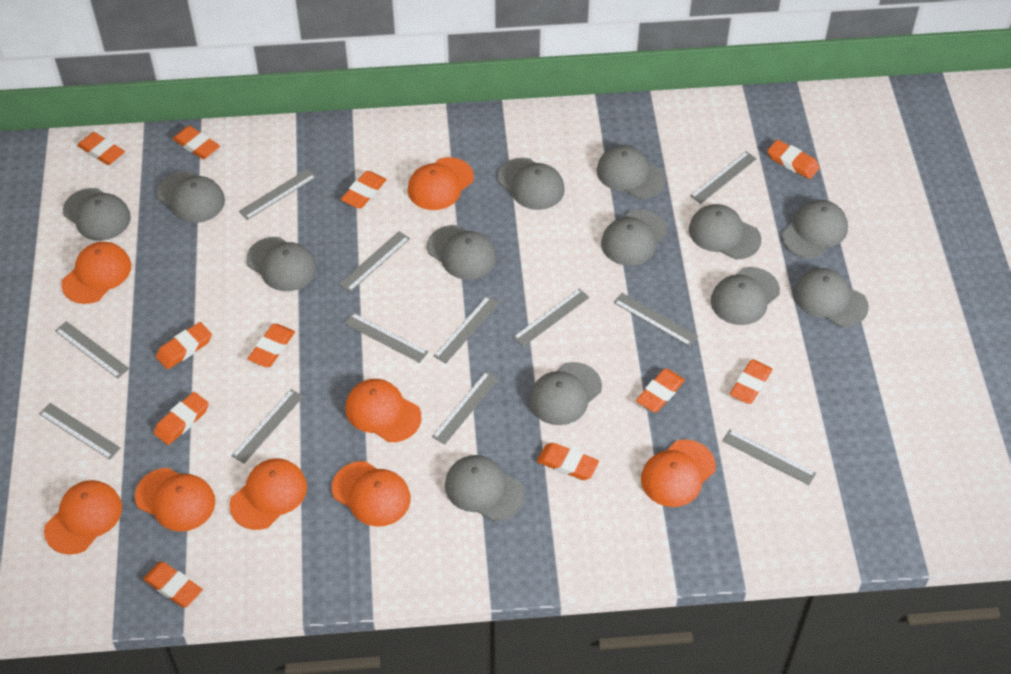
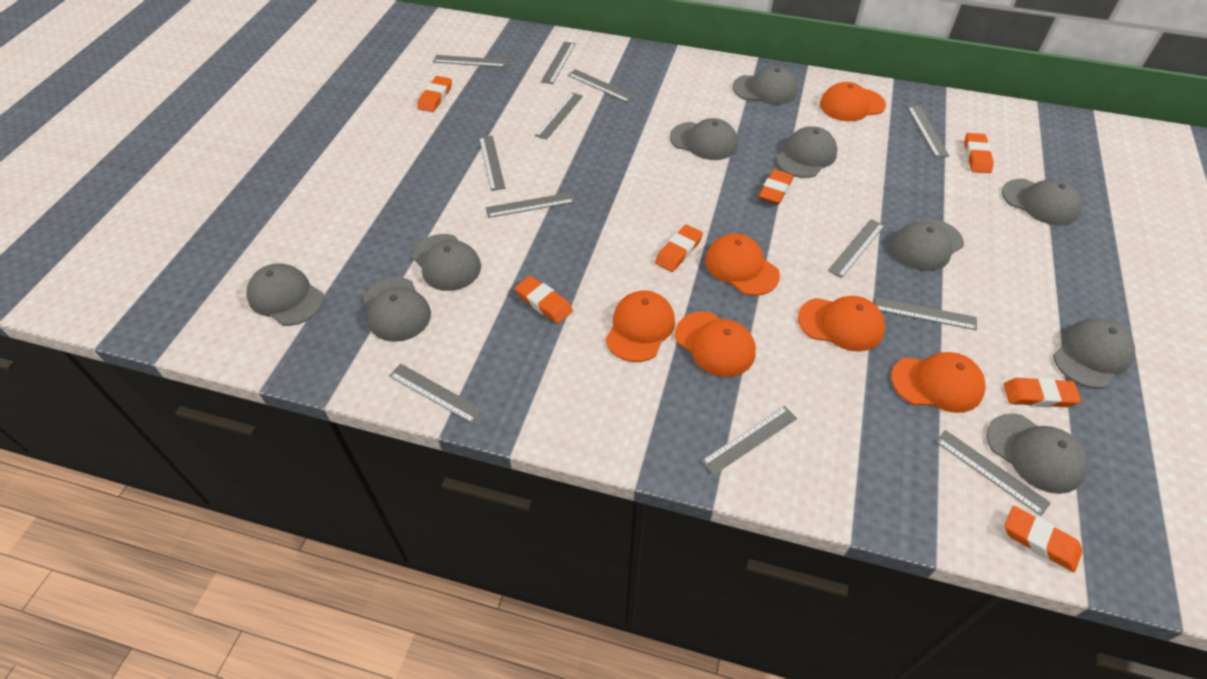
grey cap: [63,188,131,241] [157,171,225,223] [246,237,317,291] [427,225,497,280] [445,455,525,521] [498,158,565,210] [529,362,602,425] [597,145,666,199] [601,210,667,266] [689,204,762,259] [711,267,780,325] [782,200,848,258] [794,268,869,327] = 13 -> [247,264,324,326] [363,277,431,342] [412,234,481,291] [670,118,738,160] [732,66,798,105] [776,126,837,178] [891,219,964,271] [986,413,1088,494] [1002,179,1082,225] [1053,318,1135,389] = 10
orange cap: [44,480,122,555] [61,242,131,304] [135,468,215,532] [229,458,307,530] [332,461,411,527] [346,379,421,442] [408,157,474,210] [641,439,716,507] = 8 -> [605,291,675,362] [675,311,756,377] [705,233,780,296] [798,296,885,351] [820,82,886,121] [891,352,986,413] = 6
orange eraser: [77,132,125,165] [143,562,203,607] [154,392,209,445] [156,322,212,369] [172,126,220,159] [248,324,295,367] [341,171,386,209] [537,443,599,480] [636,369,685,412] [730,360,772,404] [767,140,820,179] = 11 -> [417,76,452,112] [515,276,573,324] [655,224,703,272] [759,169,793,204] [964,133,994,173] [1003,377,1081,407] [1005,506,1082,572] = 7

